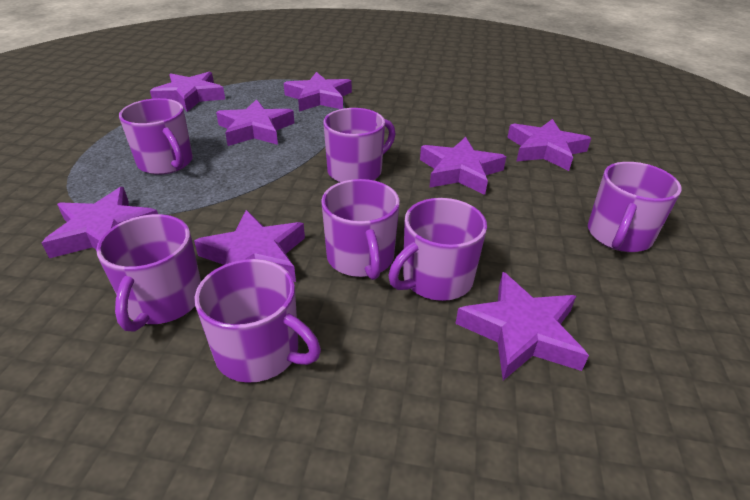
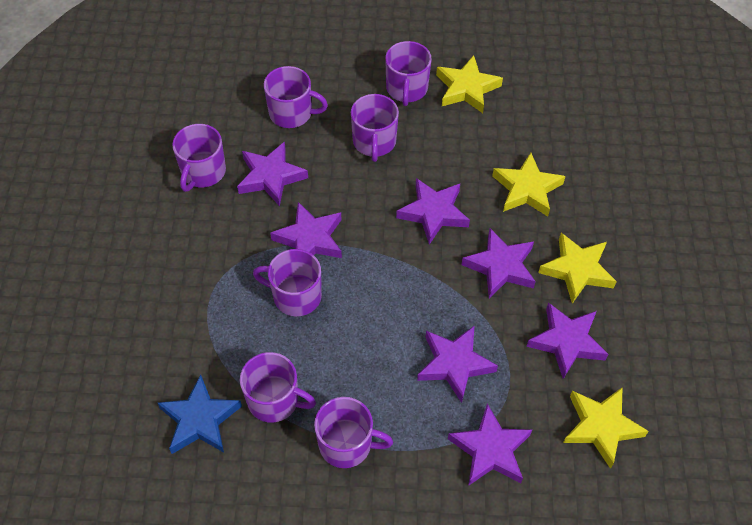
blue star: none = 0 -> [158,375,242,454] = 1
purple star: [42,187,158,258] [150,72,225,112] [194,210,305,282] [216,99,294,146] [284,72,352,112] [420,137,506,195] [455,272,589,381] [507,119,591,171] = 8 -> [237,141,308,206] [270,202,342,258] [396,178,470,245] [417,325,498,403] [448,404,532,486] [461,228,536,298] [526,302,608,379] = 7
yellow star: none = 0 -> [436,55,503,113] [492,152,566,217] [538,233,617,304] [563,388,649,469] = 4

